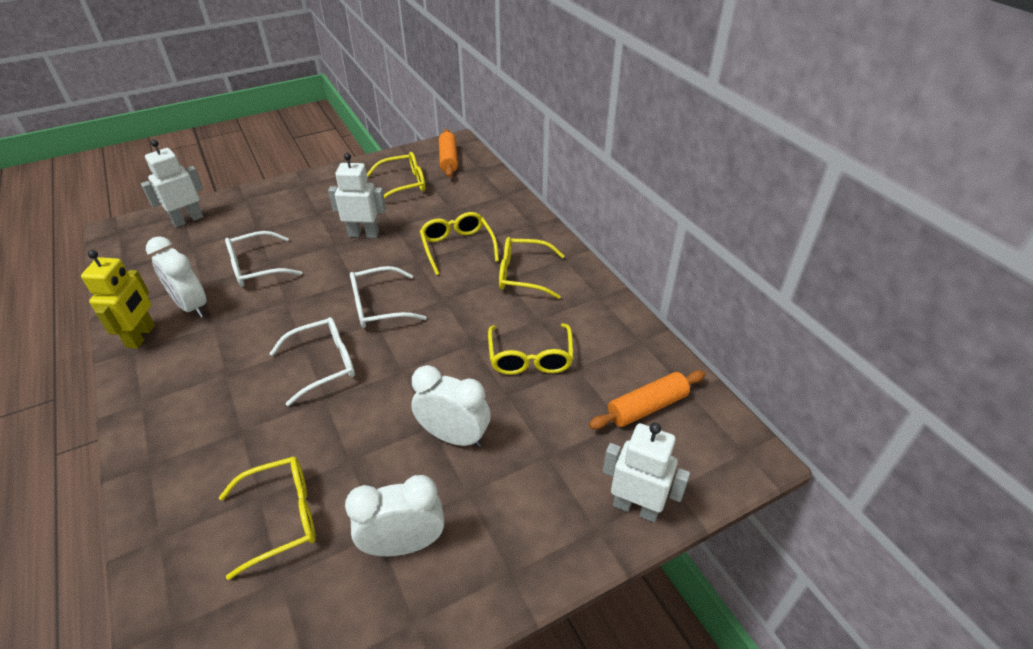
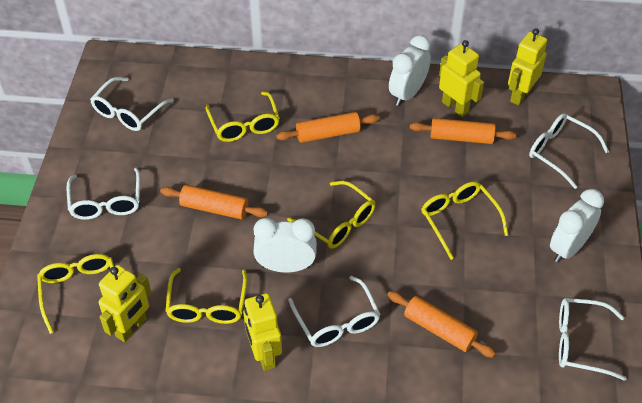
orange rolling pin: [439,129,458,177] [589,370,706,429] = 2 -> [160,185,268,219] [276,112,380,143] [388,291,496,358] [410,118,517,144] = 4
white glasses: [225,231,302,287] [269,317,355,406] [350,266,427,328] = 3 -> [67,168,140,220] [90,77,174,131] [288,276,381,347] [529,113,609,189] [559,298,627,381] = 5
white robot: [141,140,204,227] [328,153,386,238] [603,423,690,523] = 3 -> none = 0
yellow robot: [81,250,155,349] = 1 -> [98,265,151,342] [243,293,282,371] [439,40,484,117] [508,28,547,106] = 4

